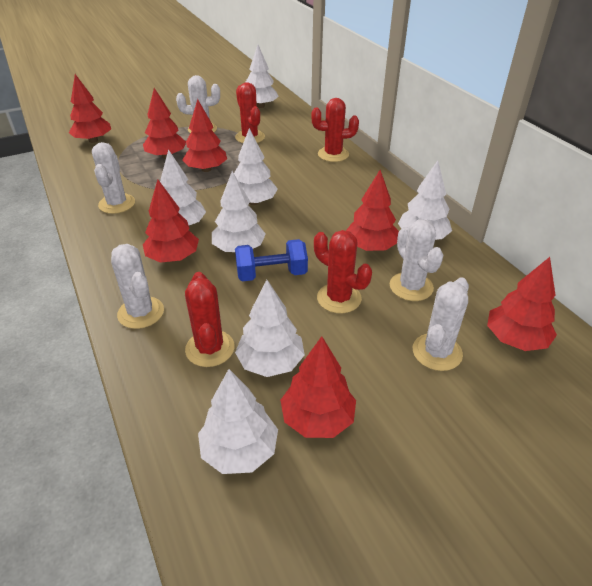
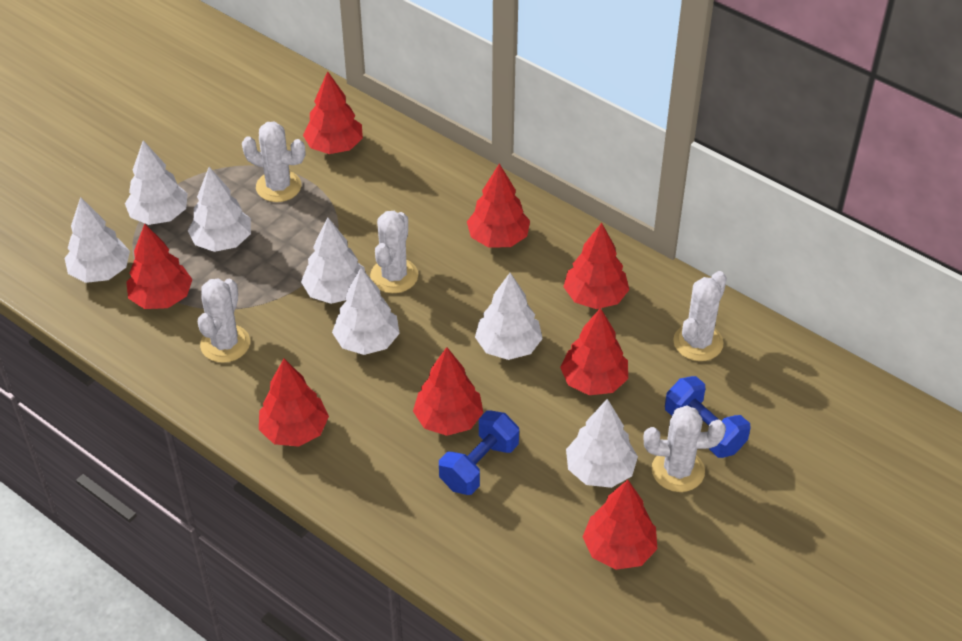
blue dumbbell: [235,239,308,281] = 1 -> [439,411,519,495] [665,376,750,458] = 2
red cactus: [185,272,234,367] [235,82,265,143] [311,98,359,162] [314,230,372,313] = 4 -> none = 0
red tree: [69,74,111,143] [143,88,186,159] [143,180,199,263] [182,99,227,172] [280,336,356,438] [346,170,399,251] [487,257,557,351] = 7 -> [126,224,192,309] [259,359,329,447] [303,71,363,154] [413,347,483,436] [467,163,530,248] [560,308,628,395] [564,223,629,309] [583,480,657,570] = 8

